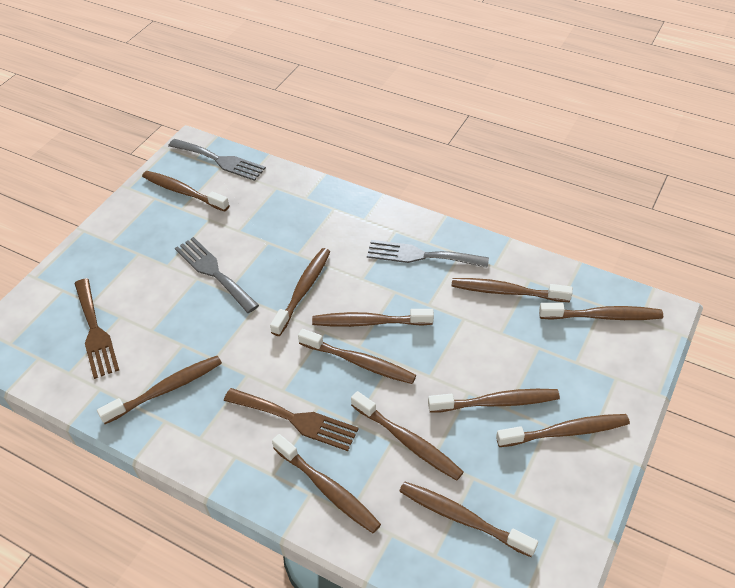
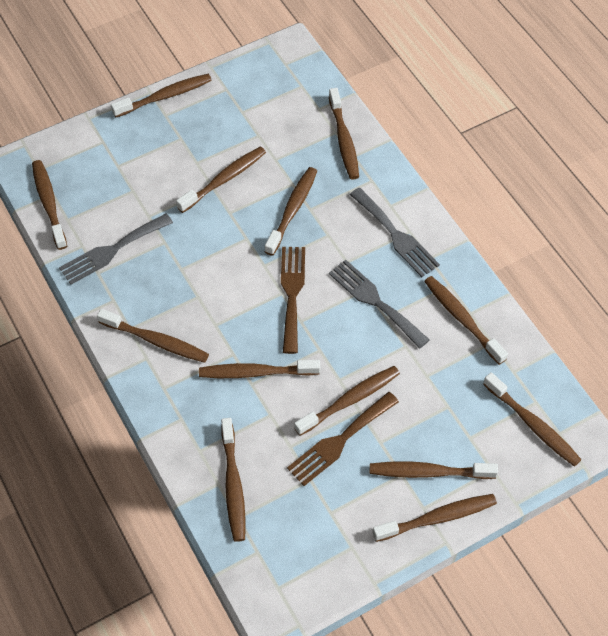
brown toothbrush: [97,356,222,424] [142,171,230,212] [270,248,330,336] [272,434,381,533] [298,329,416,384] [312,309,434,327] [351,391,464,481] [399,481,538,557] [428,389,560,413] [452,278,573,302] [496,414,630,447] [539,303,663,320] = 12 -> [32,160,67,250] [97,309,209,363] [111,74,212,117] [176,147,266,213] [199,360,320,378] [221,418,246,542] [265,167,317,256] [294,366,400,436] [329,88,359,180] [370,461,498,479] [372,494,497,542] [424,276,508,365] [483,372,582,467] = 13

